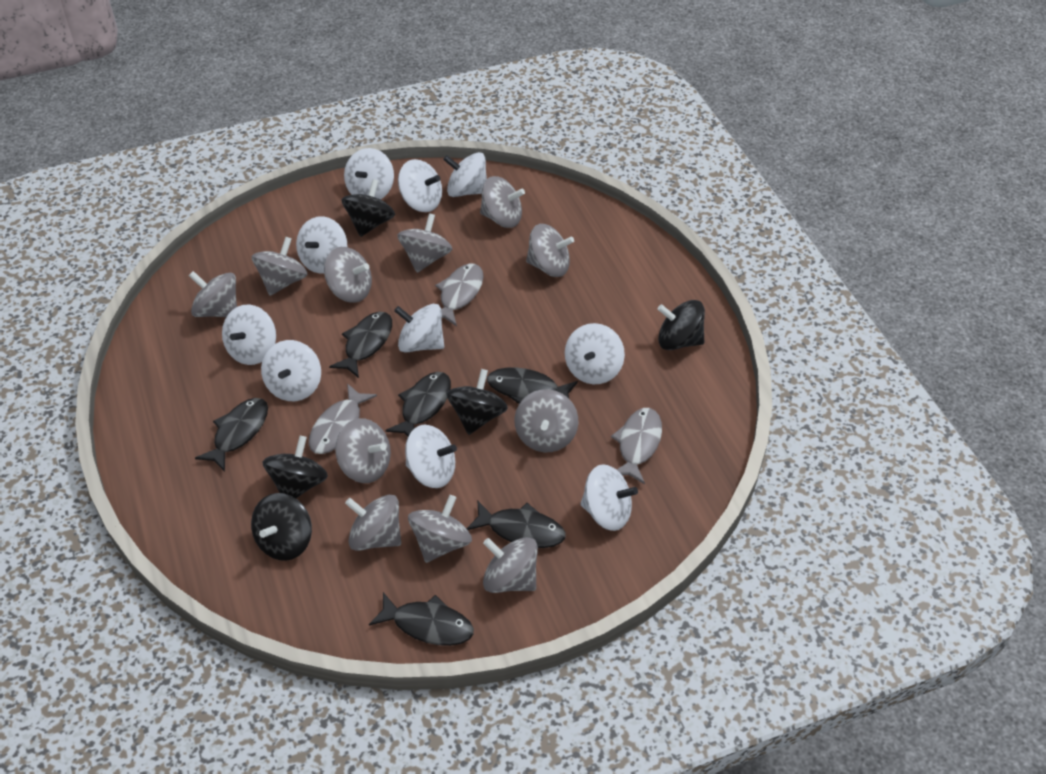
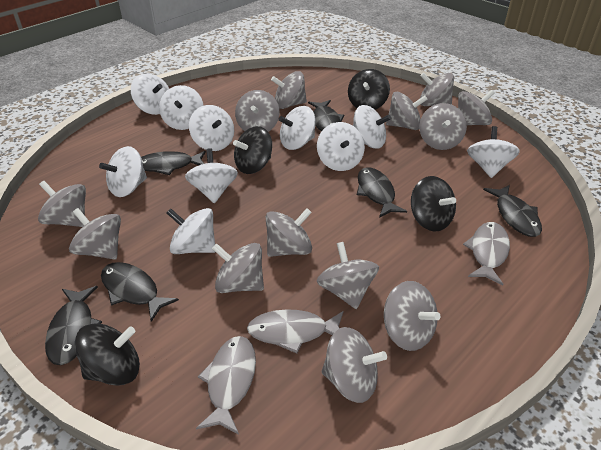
black spinning top: [251,493,312,561] [262,436,328,498] [341,179,395,237] [446,369,508,435] [658,300,705,350] = 5 -> [75,323,140,386] [233,126,272,174] [348,69,390,110] [411,176,456,232] = 4
grey spinning top: [189,271,237,317] [252,237,308,296] [324,247,372,303] [335,418,391,483] [345,495,401,551] [397,213,452,273] [408,495,472,563] [480,176,525,228] [483,537,538,593] [514,389,578,452] [526,224,574,277] = 11 -> [38,181,86,227] [69,208,121,259] [212,243,264,293] [235,90,280,132] [266,208,312,257] [271,71,307,109] [316,242,379,309] [322,327,387,403] [384,281,440,351] [386,92,428,130] [419,103,467,150] [420,73,454,106] [458,90,494,125] = 13

